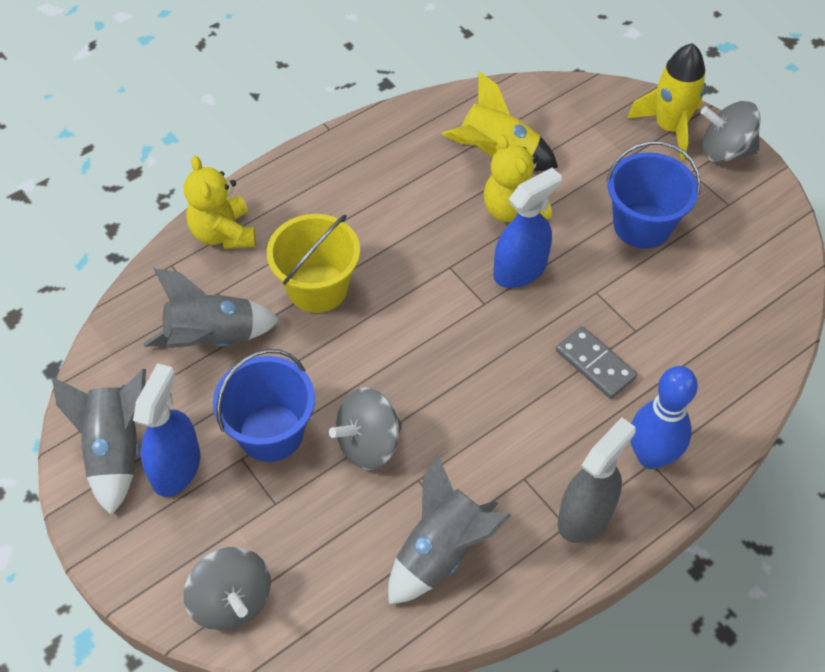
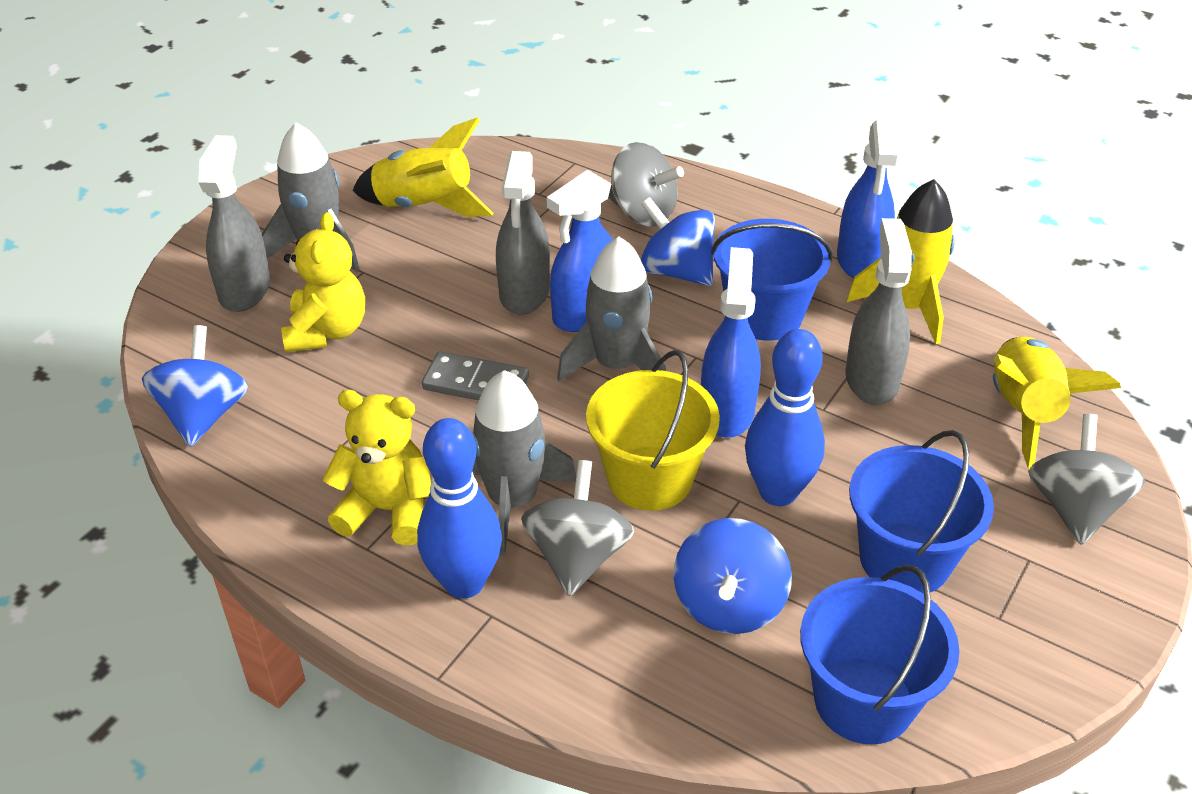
blue bowling pin: [630,366,698,469] = 1 -> [417,418,502,599] [745,329,825,506] = 2
blue bucket: [213,349,315,462] [606,141,701,249] = 2 -> [711,219,833,341] [800,565,960,745] [849,430,994,594] = 3
blue spinning top: none = 0 -> [142,325,248,447] [641,197,715,286] [674,518,792,634] = 3
blue spray bottle: [133,363,200,497] [494,167,562,288] = 2 -> [547,169,613,332] [701,247,761,438] [837,120,897,278] = 3
grey spray bottle: [558,417,636,543] = 1 -> [198,135,270,312] [496,151,550,315] [845,218,912,405] = 3
yellow rocket: [442,71,558,171] [627,43,706,160] = 2 -> [352,117,494,217] [847,179,955,344] [993,337,1121,469] = 3

